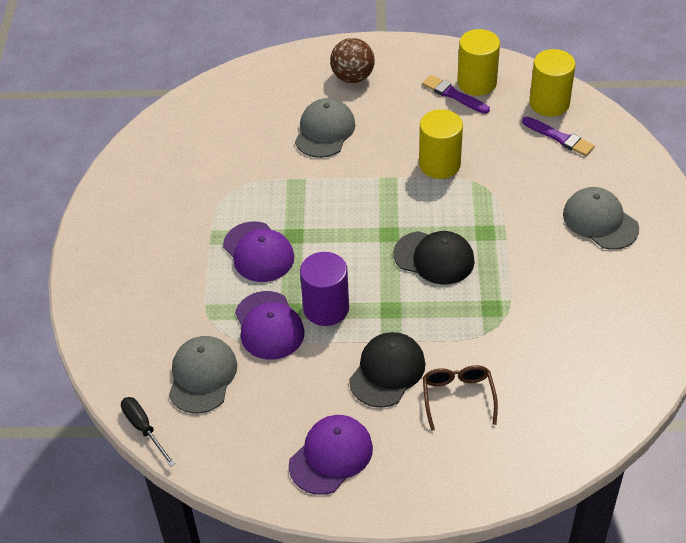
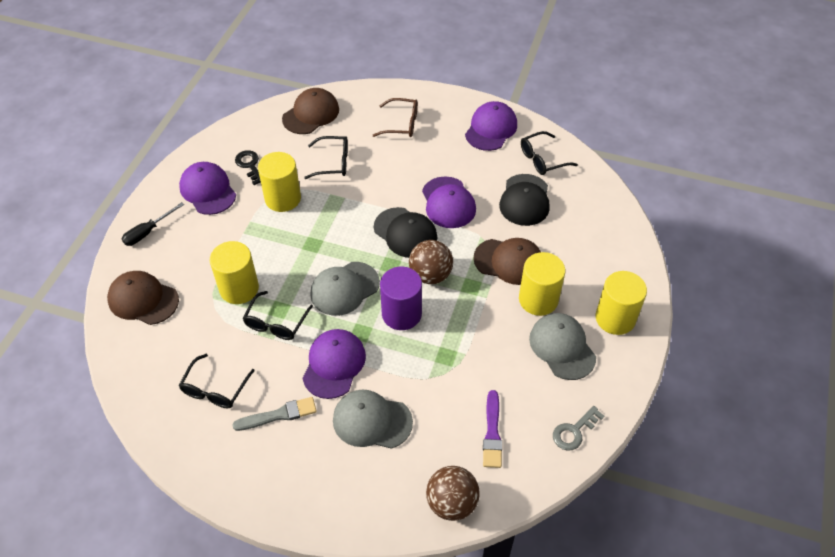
black glasses: none = 0 -> [179,354,255,409] [242,291,313,340] [304,136,348,179] [521,131,578,175] = 4
black key: none = 0 -> [235,150,261,185] = 1
brown ball: [330,38,375,83] = 1 -> [409,240,453,284] [426,466,480,521] = 2
brown cap: none = 0 -> [107,271,179,325] [282,88,339,134] [473,238,541,285] = 3
grey brush: none = 0 -> [232,397,317,431] = 1
grey key: none = 0 -> [553,406,604,451] = 1
purple brush: [422,75,490,114] [522,117,595,156] = 2 -> [483,390,502,468] = 1
purple cap: [223,221,294,282] [235,291,305,360] [289,415,373,495] = 3 -> [179,162,236,215] [302,329,366,399] [422,176,476,228] [465,101,517,151] = 4
yellow cylinder: [419,109,463,179] [457,29,500,96] [529,49,576,117] = 3 -> [210,241,259,304] [258,152,301,212] [519,252,566,316] [596,271,647,335] = 4

